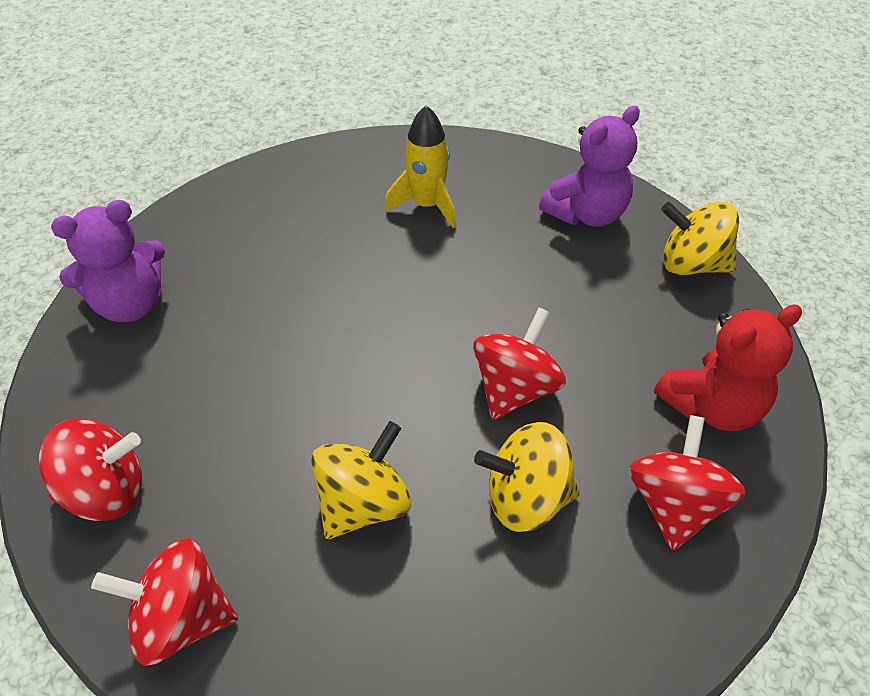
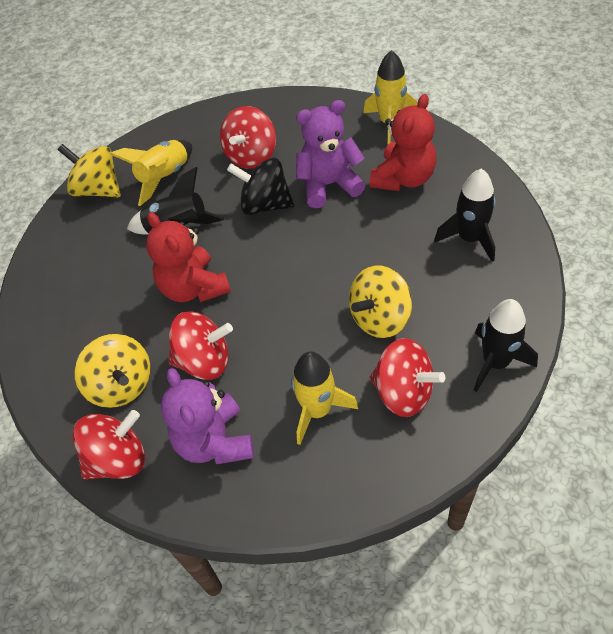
black rocket: none = 0 -> [127,167,224,235] [434,169,496,262] [474,299,538,392] = 3
black spinning top: none = 0 -> [227,158,294,215] = 1
red teddy bear: [654,304,802,431] = 1 -> [146,212,231,302] [370,94,437,191] = 2
yellow rocket: [385,105,456,228] = 1 -> [110,140,192,206] [291,351,358,445] [363,50,417,144] = 3

